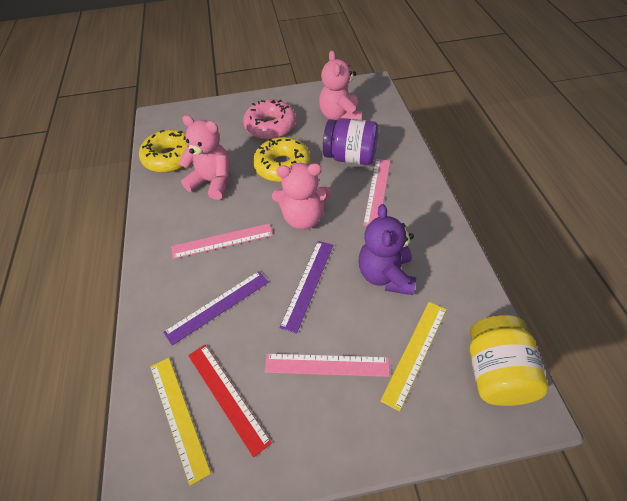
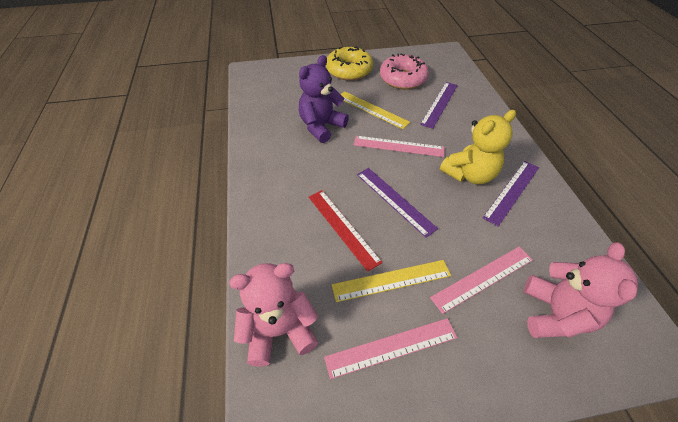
pink teddy bear: [179,115,230,200] [272,163,332,230] [319,50,362,121] = 3 -> [229,263,318,366] [524,242,638,338] = 2
purple jar: [323,118,379,165] = 1 -> none = 0
purple ruler: [163,271,268,345] [279,241,333,334] = 2 -> [357,168,438,238] [420,82,458,129] [483,161,539,227] = 3
yellow donut: [139,130,188,173] [253,137,311,182] = 2 -> [326,46,373,80] = 1
yellow jar: [470,315,549,406] = 1 -> none = 0
yellow teddy bear: none = 0 -> [440,110,516,184] = 1

